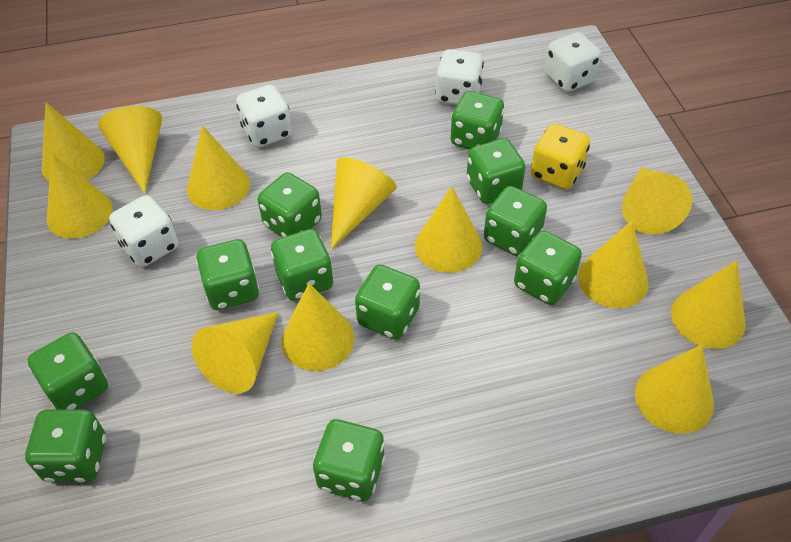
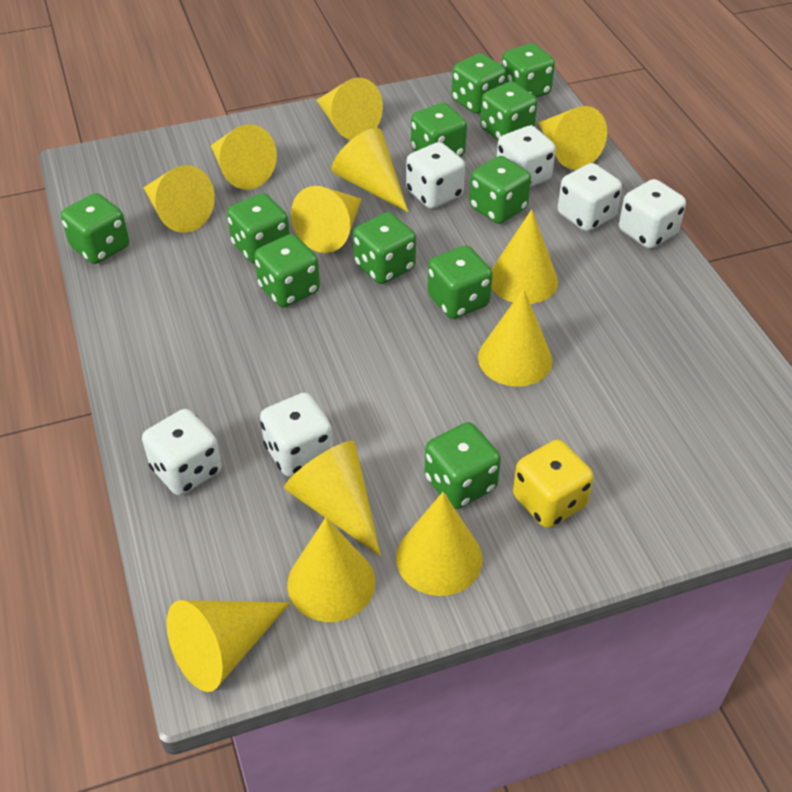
white dice: [109,195,178,267] [236,85,292,147] [435,49,484,105] [545,32,601,92] = 4 -> [142,409,222,495] [260,393,333,477] [406,142,465,209] [497,126,556,187] [558,163,622,231] [619,179,686,249] = 6

